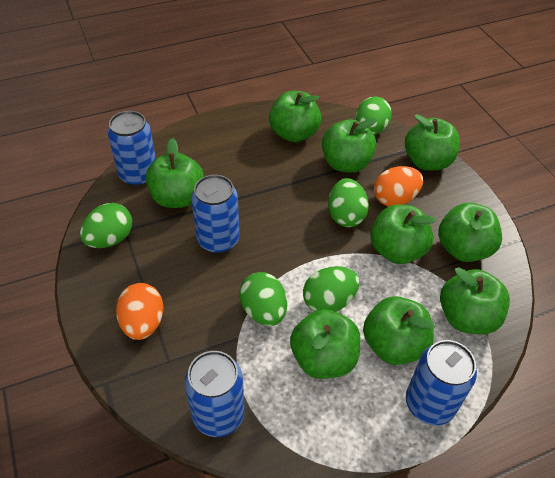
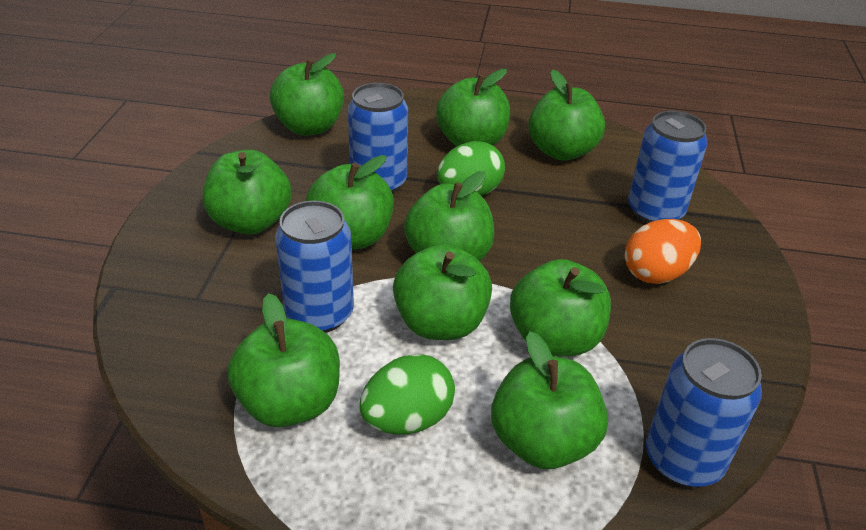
green apple: [146,138,204,208] [269,91,321,142] [290,309,361,379] [322,118,377,173] [363,296,435,365] [370,204,436,264] [405,114,460,170] [438,203,502,262] [440,267,510,334] = 9 -> [203,150,292,235] [228,293,340,427] [270,53,344,135] [306,155,394,250] [393,244,492,340] [404,171,494,261] [436,69,510,146] [491,331,608,469] [510,259,611,357] [528,69,605,161] = 10
green egg: [80,203,132,248] [239,272,287,326] [303,266,359,312] [328,178,369,227] [355,97,392,135] = 5 -> [360,354,455,435] [437,141,505,195] = 2
orange egg: [116,283,163,340] [374,166,423,207] = 2 -> [625,219,701,284] = 1

